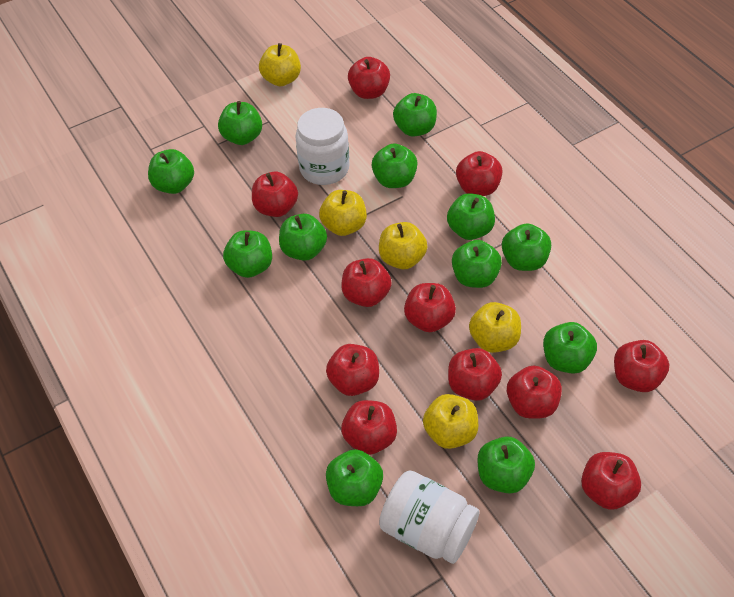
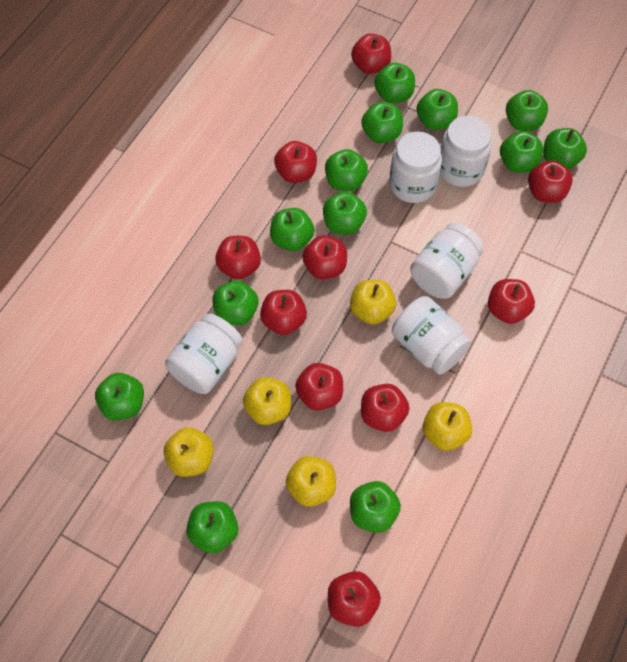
green apple: [148,149,194,194] [218,101,262,145] [223,230,272,278] [279,214,327,261] [326,449,383,506] [372,143,418,188] [393,93,437,137] [447,193,495,240] [452,240,502,288] [478,436,535,494] [502,223,551,271] [543,322,597,374] = 12 -> [95,373,144,420] [186,501,238,554] [213,280,259,325] [270,208,314,251] [323,192,367,234] [325,149,368,191] [350,481,401,533] [361,102,403,143] [374,63,415,104] [417,89,458,130] [500,131,543,173] [506,90,548,131] [543,128,587,169] = 13
red apple: [252,171,298,217] [326,344,379,396] [341,258,392,307] [341,400,397,455] [348,57,390,99] [404,283,456,332] [448,348,502,401] [456,151,503,196] [507,365,562,419] [581,452,641,510] [614,340,669,392] = 11 -> [215,236,261,279] [260,290,307,335] [274,141,317,183] [295,363,343,410] [302,235,347,280] [328,571,381,627] [351,33,391,74] [361,384,409,432] [488,279,535,324] [528,160,573,203] = 10
white jar: [295,108,350,185] [379,470,480,564] = 2 -> [165,313,243,394] [389,132,442,203] [392,296,472,375] [410,223,483,299] [440,115,492,187] = 5

